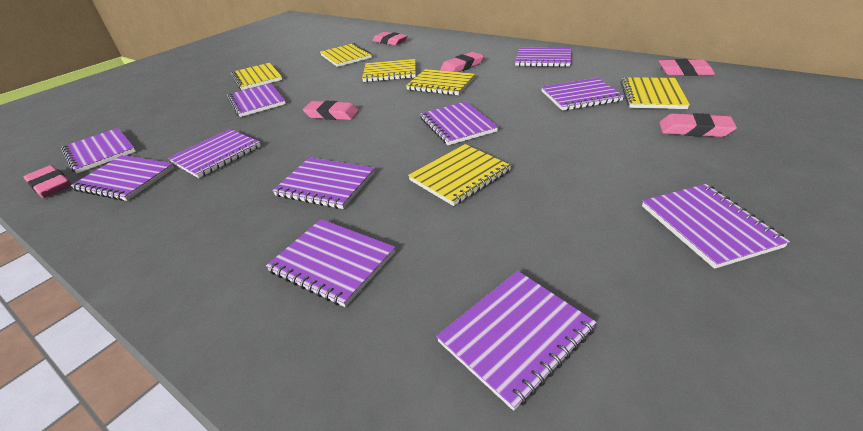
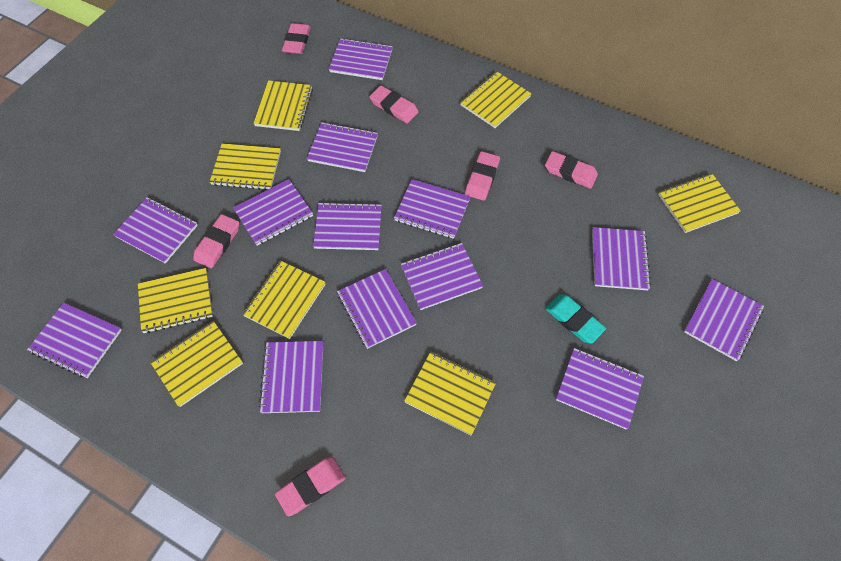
purple notebook: [61,128,136,173] [70,155,174,201] [168,129,261,178] [227,83,286,117] [266,219,395,307] [272,157,375,209] [420,102,498,145] [436,271,597,411] [515,48,571,67] [541,78,624,111] [642,184,790,269] = 11 -> [27,303,122,378] [113,197,198,264] [233,179,313,246] [259,341,323,413] [307,122,378,172] [313,202,382,250] [329,38,393,80] [337,269,417,349] [394,179,470,239] [401,243,483,310] [556,348,644,430] [592,227,651,291] [684,279,764,361] = 13
turquoise eraser: none = 0 -> [545,294,606,344] = 1
yellow notebook: [231,63,282,90] [320,43,372,67] [362,59,416,82] [406,69,475,96] [408,144,511,206] [621,77,690,109] = 6 -> [138,268,213,333] [150,321,243,407] [210,143,281,190] [242,260,326,339] [253,80,313,131] [404,351,496,435] [460,71,532,128] [658,173,741,233] = 8

